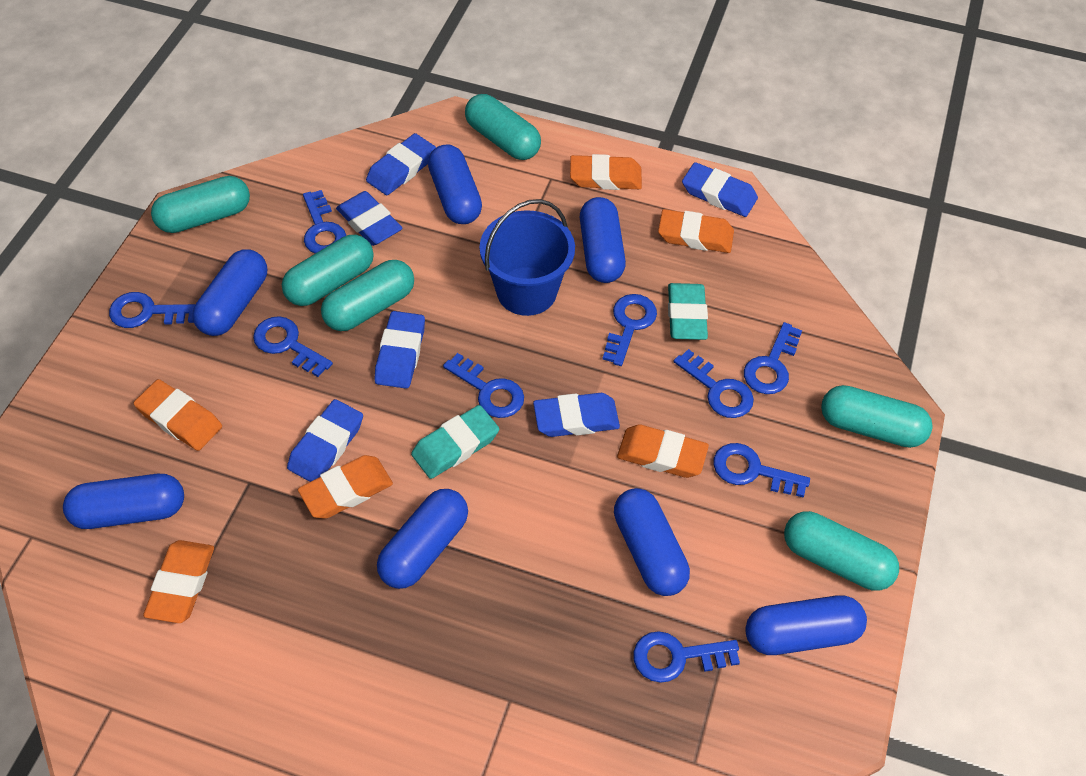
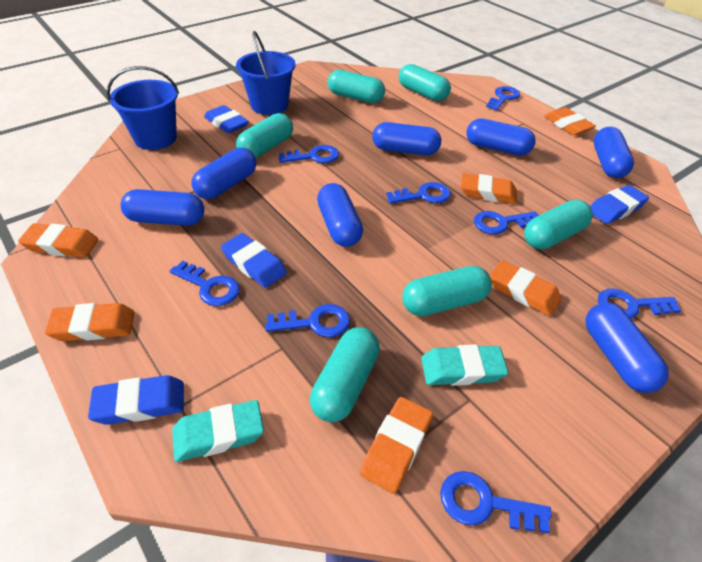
blue bucket: [480,199,575,316] = 1 -> [107,66,179,150] [236,31,296,115] = 2
blue eraser: [287,399,363,482] [336,191,403,246] [366,133,436,195] [374,311,425,389] [533,393,620,437] [682,162,758,217] = 6 -> [88,375,184,425] [204,105,249,134] [221,233,287,288] [590,185,649,224] = 4
blue key: [109,292,196,328] [253,316,333,377] [303,190,346,254] [443,353,524,418] [603,294,657,366] [633,631,740,683] [674,349,754,418] [713,443,810,497] [744,322,802,394] = 9 -> [170,261,240,306] [265,304,350,337] [279,145,339,163] [386,182,451,204] [440,471,552,533] [474,211,539,234] [486,86,520,111] [598,289,681,319] = 8

